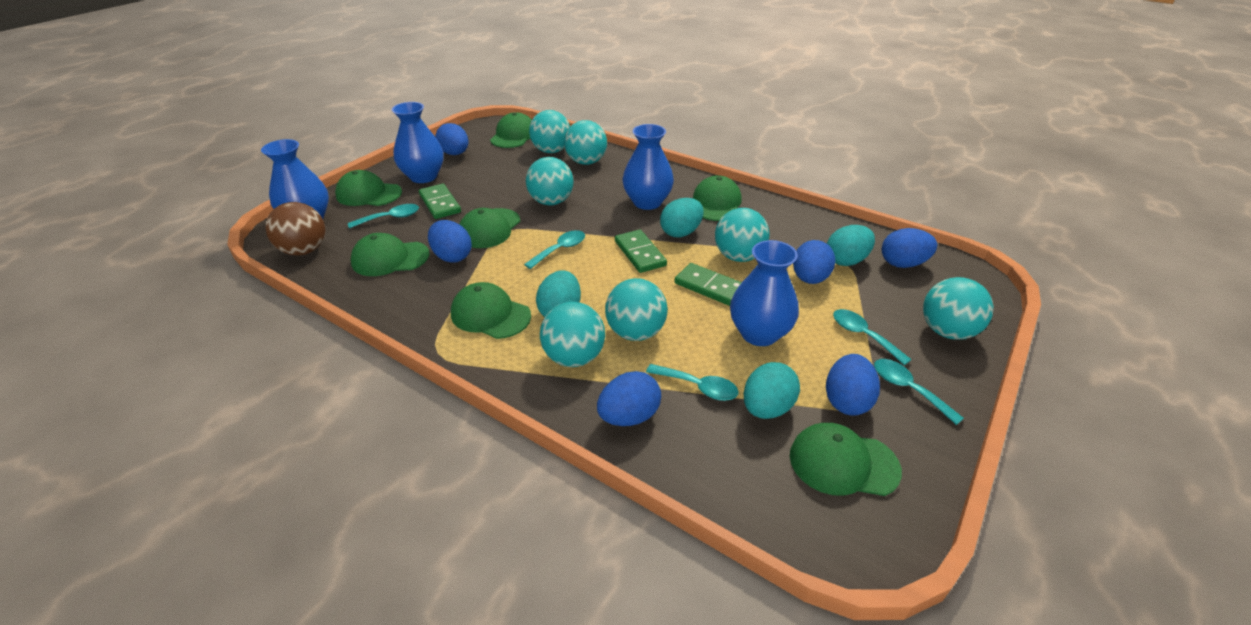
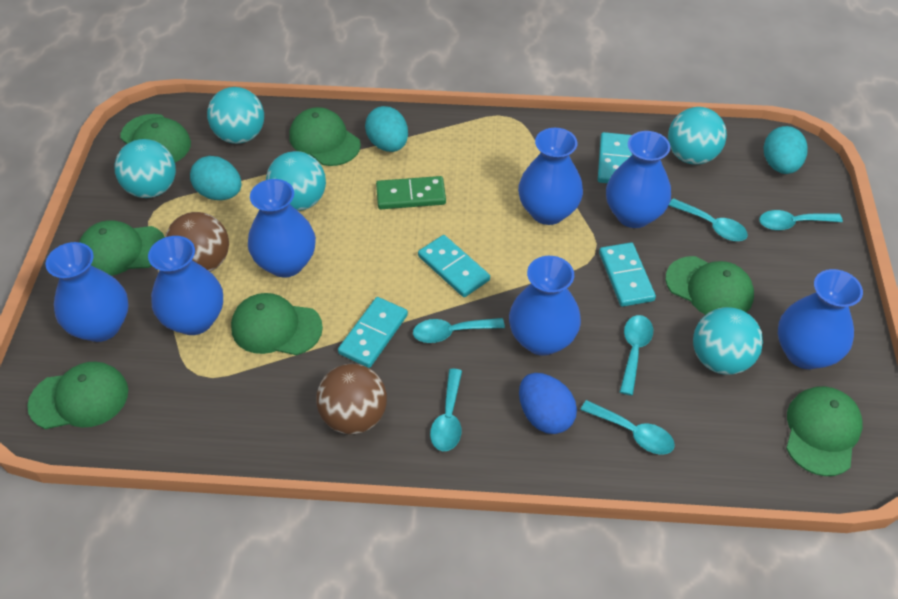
blue egg: [428,220,472,263] [435,123,468,155] [597,371,661,426] [793,240,835,284] [826,354,880,416] [882,228,937,268] = 6 -> [519,373,577,434] = 1
blue vase: [261,139,329,219] [392,102,444,183] [622,124,674,210] [730,240,799,346] = 4 -> [45,242,129,342] [148,236,223,335] [248,179,316,277] [509,256,581,356] [518,128,583,225] [606,131,671,228] [778,269,863,369] = 7
brown ball: [265,202,325,255] = 1 -> [165,212,229,272] [316,364,387,434] = 2
green domino: [419,184,461,219] [615,230,667,273] [674,263,742,306] = 3 -> [376,176,446,209] = 1
turquoise ball: [526,157,573,205] [529,110,570,153] [540,302,605,367] [564,120,607,165] [605,278,668,341] [715,208,770,262] [923,277,994,340] = 7 -> [115,139,176,198] [207,87,264,144] [266,151,326,211] [668,107,727,165] [693,307,763,375] = 5
turquoise domino: none = 0 -> [338,297,408,368] [418,235,490,297] [598,132,632,183] [599,242,656,307] = 4
turquoise egg: [536,271,581,317] [660,198,703,237] [744,362,800,419] [827,225,875,266] = 4 -> [190,156,241,200] [365,106,408,152] [764,126,808,174] = 3
turquoise spoon: [348,204,419,229] [524,230,585,269] [646,364,739,401] [833,309,912,365] [874,359,964,425] = 5 -> [413,318,505,343] [430,369,462,451] [580,400,675,455] [620,315,653,395] [669,198,748,241] [759,210,843,230] = 6

